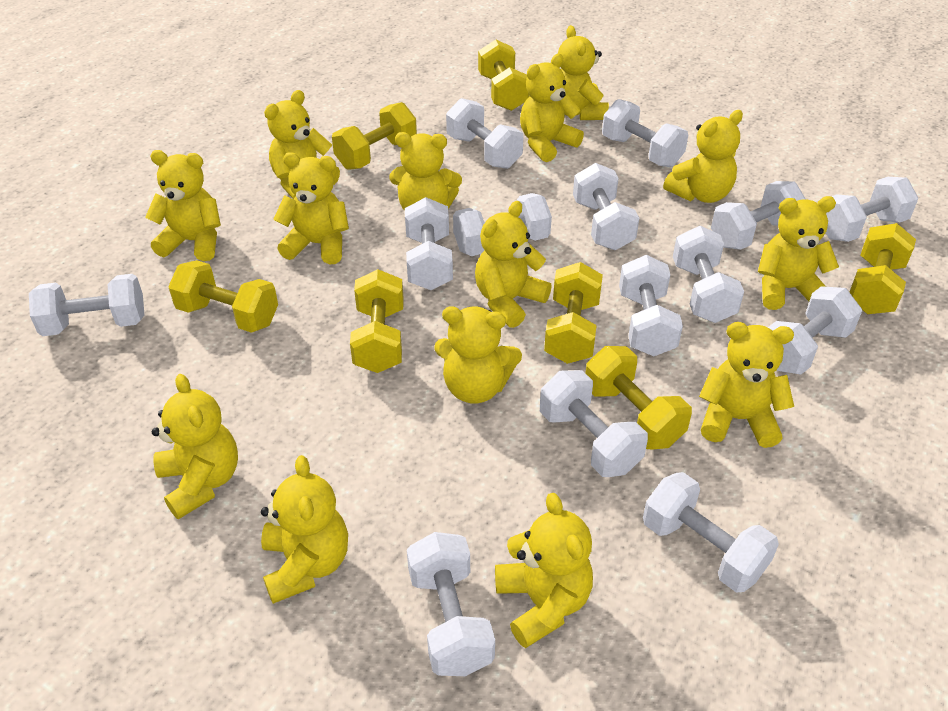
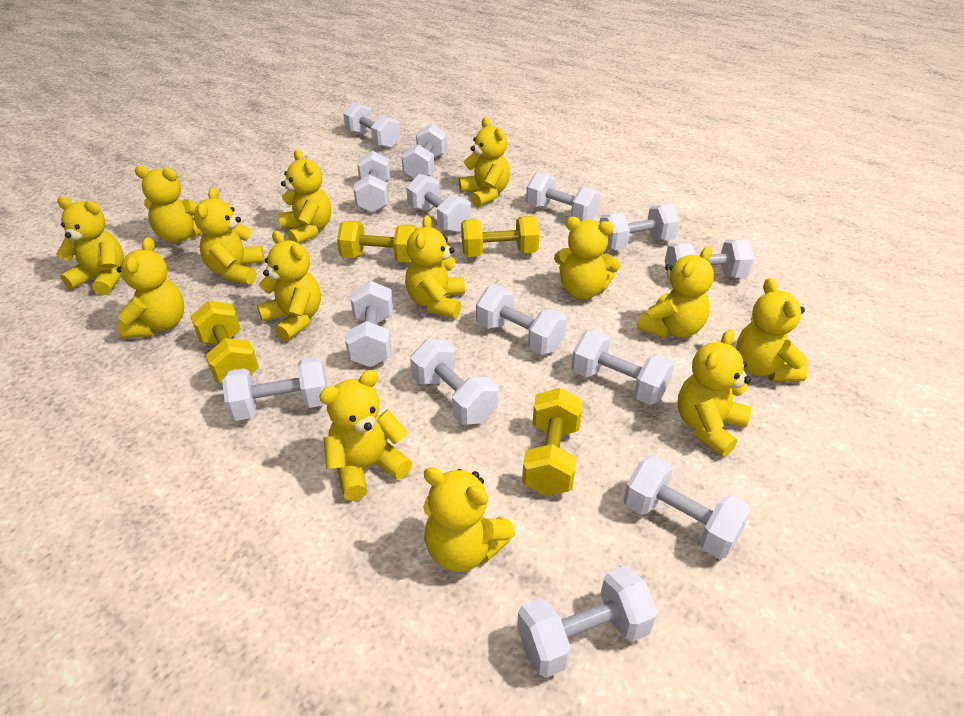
yellow dumbbell: [168,260,278,333] [332,102,417,170] [350,269,404,373] [478,39,529,111] [544,262,603,364] [585,346,692,449] [850,223,916,314] = 7 -> [190,301,259,383] [337,221,418,262] [461,216,539,257] [522,388,583,496] = 4

